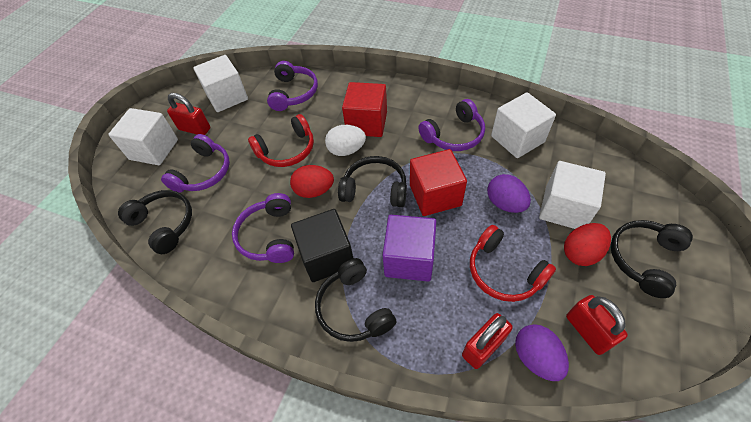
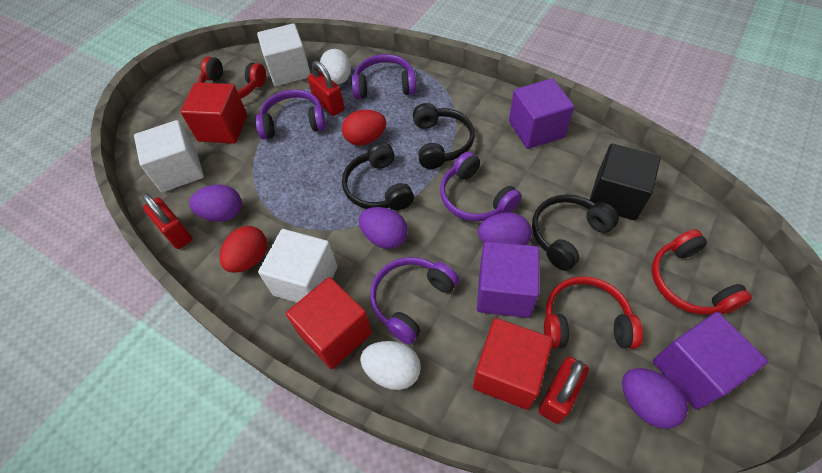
black headphones: [118,190,192,254] [315,258,396,342] [338,156,407,207] [611,220,693,298] = 4 -> [342,142,414,211] [413,103,475,169] [532,194,619,271] = 3
purple cube: [383,215,437,282] = 1 -> [477,241,540,318] [509,78,574,149] [653,312,768,410] = 3
purple egg: [487,174,531,213] [515,324,569,381] = 2 -> [189,185,242,222] [359,207,408,249] [478,213,532,245] [622,368,688,429] = 4
red cube: [342,82,387,137] [410,149,467,216] = 2 -> [180,83,247,144] [286,277,372,369] [473,318,553,410] = 3
red headphones: [248,114,314,167] [470,225,556,302] = 2 -> [198,57,266,99] [544,276,643,349] [652,229,752,315] = 3
white cube: [108,108,178,165] [193,55,248,112] [491,92,556,158] [539,161,606,229] = 4 -> [134,120,204,192] [257,23,311,86] [258,229,338,303] = 3
white egg: [325,125,366,156] = 1 -> [320,49,351,84] [360,341,421,390] = 2

